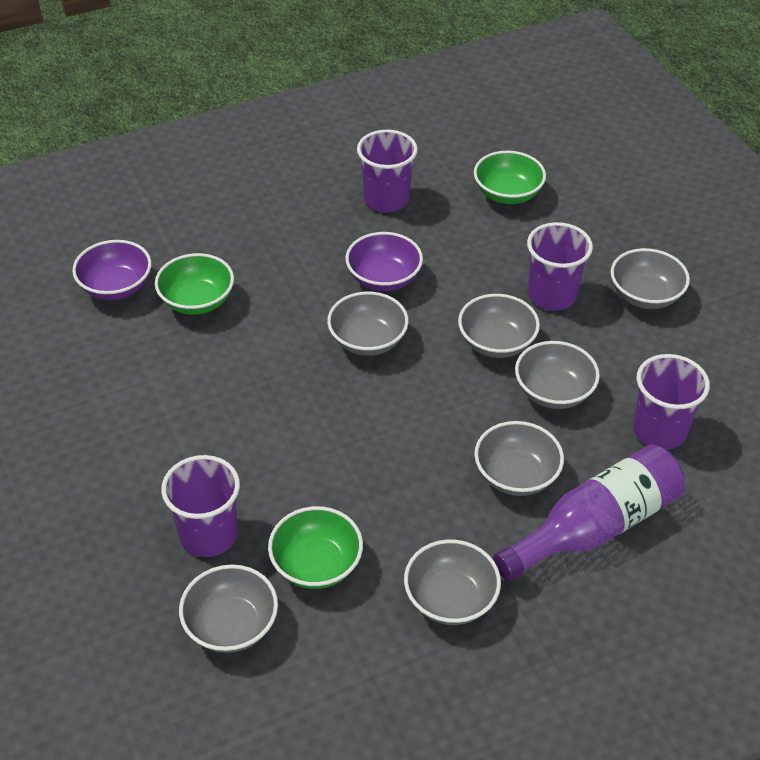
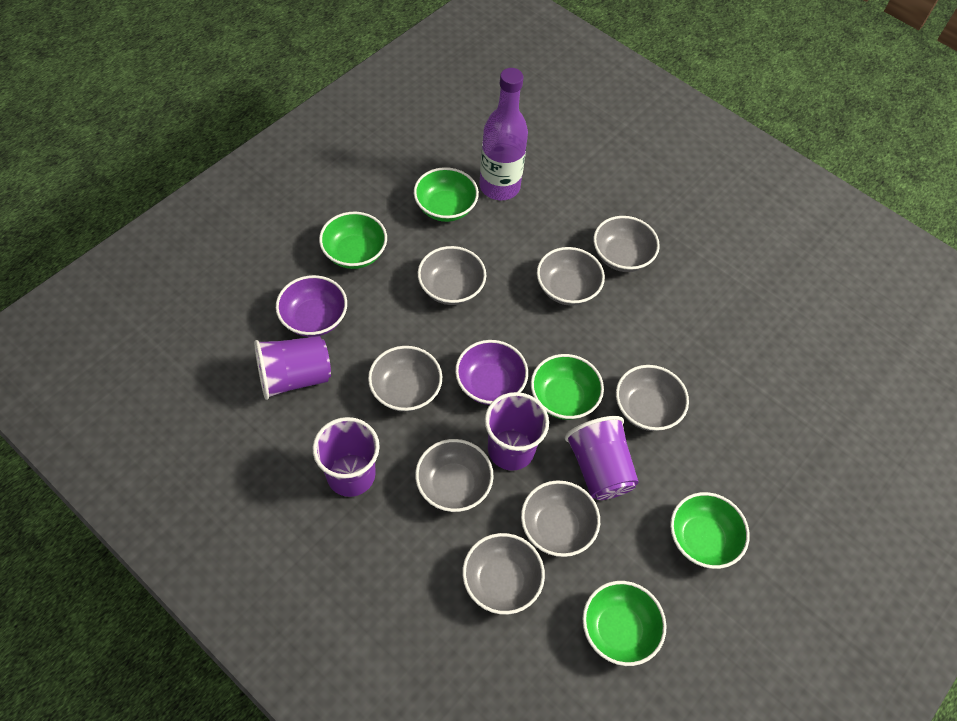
green bowl: [155,253,234,315] [268,506,363,589] [474,151,546,204] = 3 -> [319,212,387,269] [414,167,479,222] [531,354,604,420] [583,581,666,666] [670,492,750,569] = 5
grey bowl: [179,564,278,653] [327,292,409,356] [404,539,501,625] [458,294,540,358] [474,421,564,496] [515,341,600,409] [611,248,690,309] = 7 -> [368,346,442,412] [415,439,494,512] [418,246,486,305] [462,533,545,615] [521,480,600,557] [537,247,605,306] [593,216,660,272] [616,365,689,431] = 8

